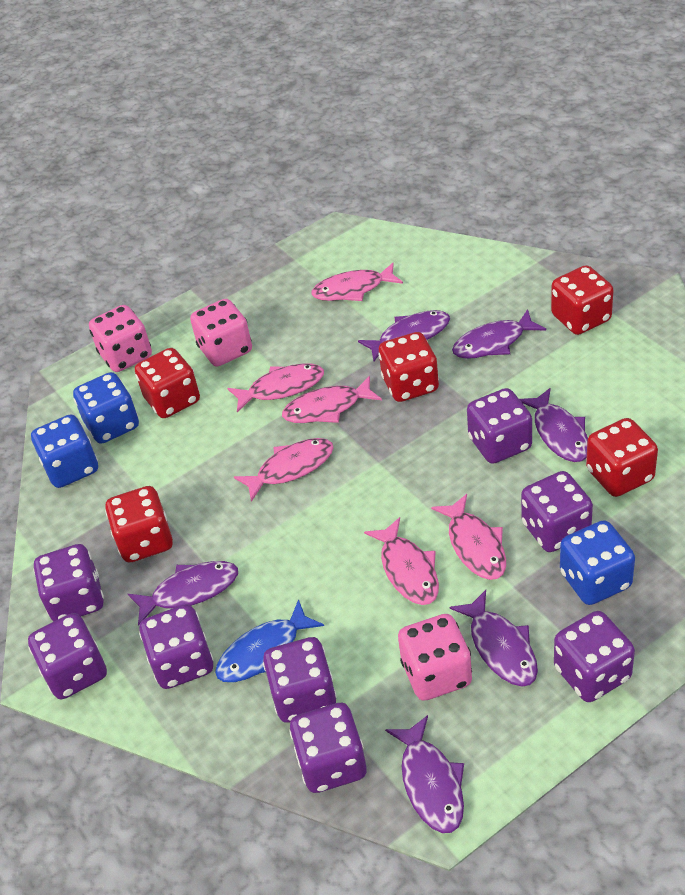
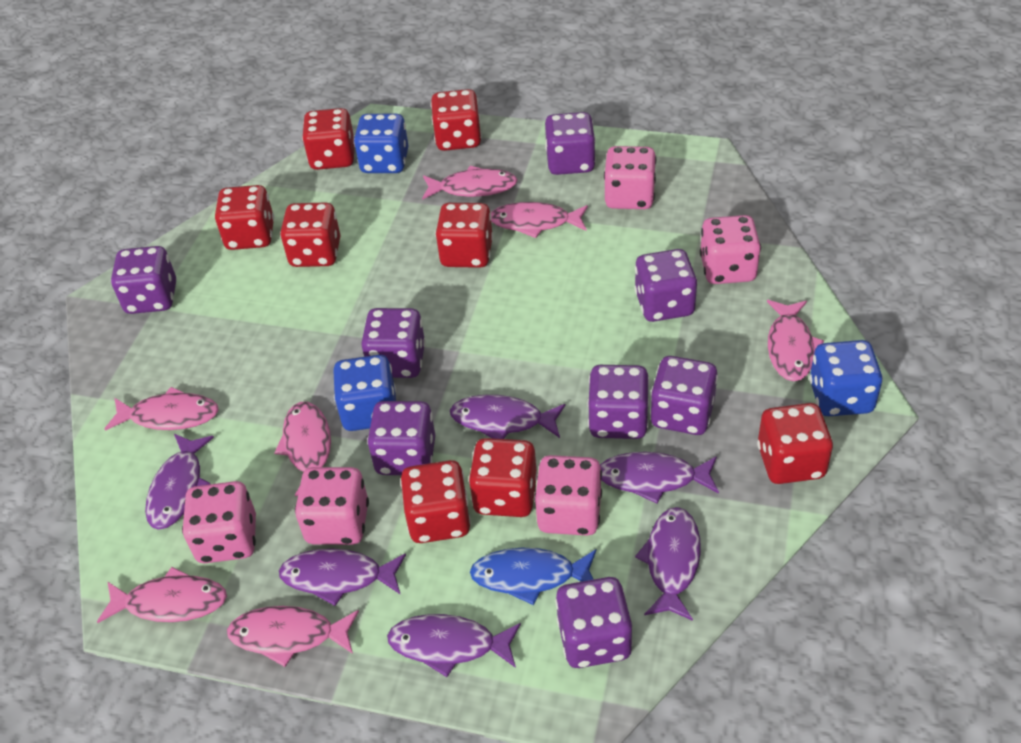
pink dice: [89,305,152,372] [190,299,252,367] [398,614,472,701] = 3 -> [182,481,256,563] [295,467,369,545] [534,455,602,536] [604,146,656,209] [700,215,761,284] = 5
pink fish: [227,364,324,413] [234,438,334,502] [282,376,382,423] [311,263,403,301] [364,517,439,605] [431,494,506,580] = 6 -> [97,567,227,623] [105,387,219,431] [227,606,359,667] [274,402,331,497] [422,166,517,200] [491,202,588,238] [767,300,824,381] = 7
red dice: [105,486,173,562] [135,348,200,418] [378,332,439,402] [551,265,613,335] [586,418,658,497] = 5 -> [215,185,274,250] [280,202,340,267] [302,108,355,170] [400,460,471,543] [431,89,482,151] [435,203,493,268] [468,438,538,517] [757,403,833,484] = 8

